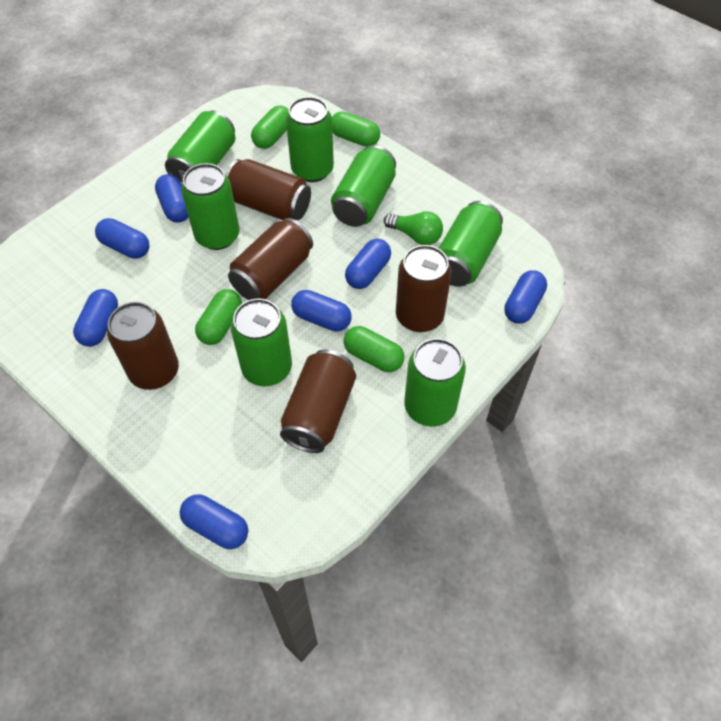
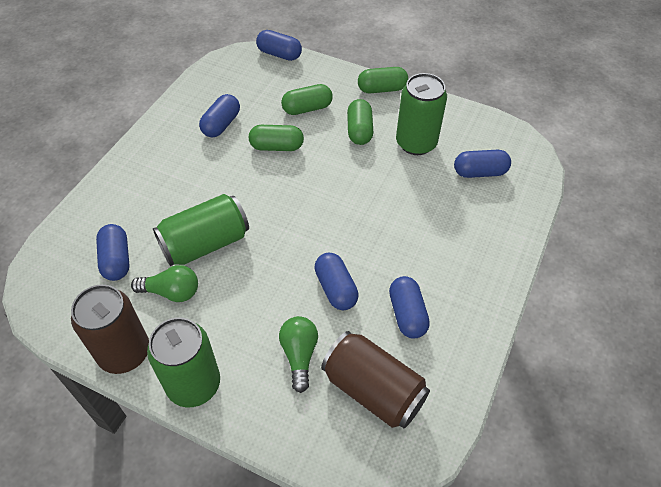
blue capsule: [73,289,118,347] [95,218,150,259] [155,174,188,223] [179,495,248,549] [291,290,351,332] [345,239,391,289] [504,270,547,324] = 7 -> [96,224,129,281] [199,94,240,137] [256,30,302,61] [314,253,359,310] [389,276,430,338] [454,150,511,178] = 6
brown can: [107,302,179,390] [225,159,311,220] [228,218,313,300] [280,350,356,453] [396,245,451,332] = 5 -> [71,284,149,374] [321,331,430,428] = 2
green can: [165,111,236,184] [181,163,240,250] [231,299,292,386] [286,97,334,182] [331,145,396,227] [404,338,466,427] [439,201,503,287] = 7 -> [147,317,220,407] [153,194,249,266] [396,73,447,155] = 3
green light bulb: [384,211,443,245] = 1 -> [131,265,198,302] [279,316,318,393] = 2

